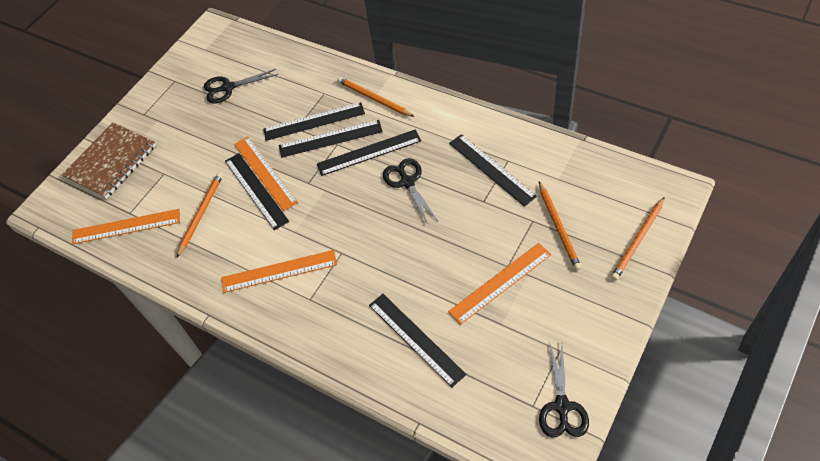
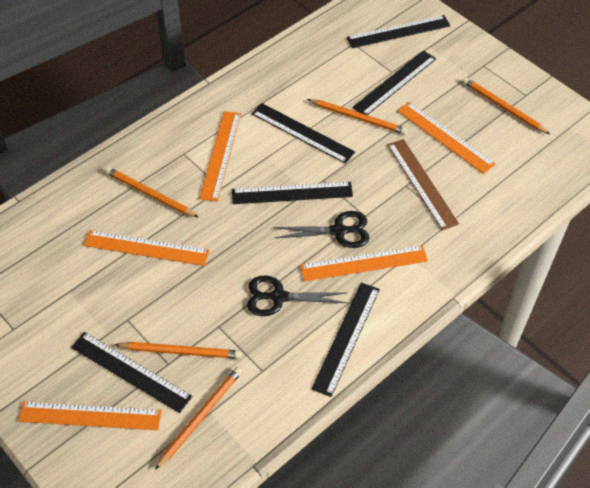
black scissors: [204,69,278,103] [383,158,438,224] [539,341,589,437] = 3 -> [247,275,347,316] [273,211,369,248] = 2
brown notebook: [62,123,156,199] = 1 -> none = 0
brown ruler: none = 0 -> [388,139,459,231] = 1
orange pencil: [176,172,223,258] [338,77,414,117] [539,182,582,270] [611,197,665,281] = 4 -> [105,167,198,217] [114,342,242,359] [155,367,242,470] [307,99,407,134] [463,77,550,134] = 5
orange ruler: [72,209,180,244] [222,250,337,293] [234,136,298,211] [448,243,551,325] = 4 -> [18,401,162,430] [84,230,209,266] [199,111,241,202] [300,245,428,281] [397,102,495,174] = 5

